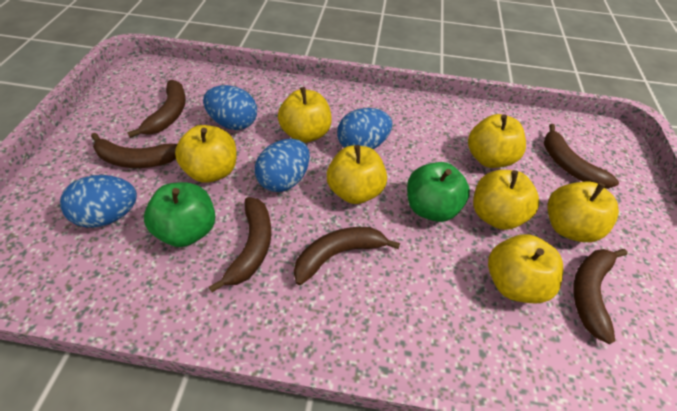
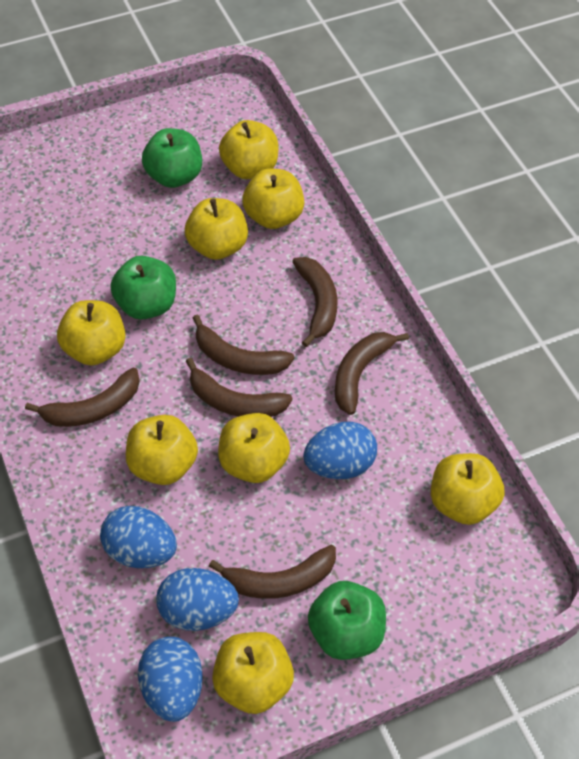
green apple: [144,182,215,247] [407,162,470,222] = 2 -> [110,256,176,320] [142,128,202,188] [308,581,386,660] = 3
yellow apple: [175,125,236,183] [278,87,332,143] [327,145,387,204] [468,114,526,168] [473,170,539,230] [488,234,563,303] [547,181,619,242] = 7 -> [57,300,126,366] [126,415,198,485] [185,198,248,260] [212,632,294,714] [218,413,290,483] [219,120,278,179] [242,168,304,229] [431,453,505,525] = 8

